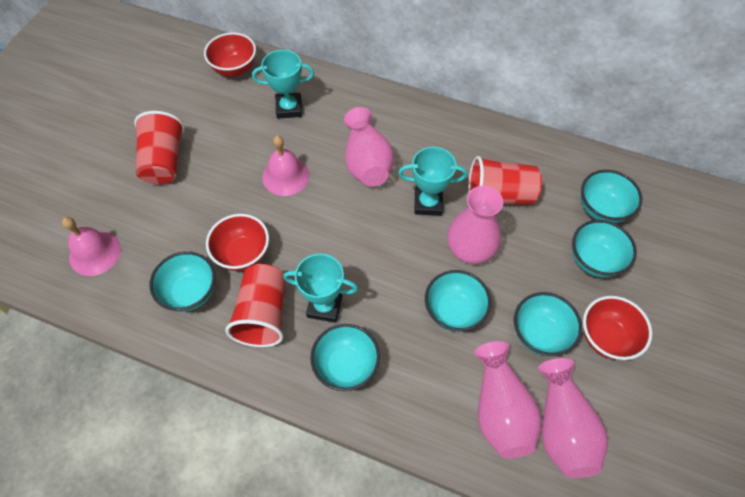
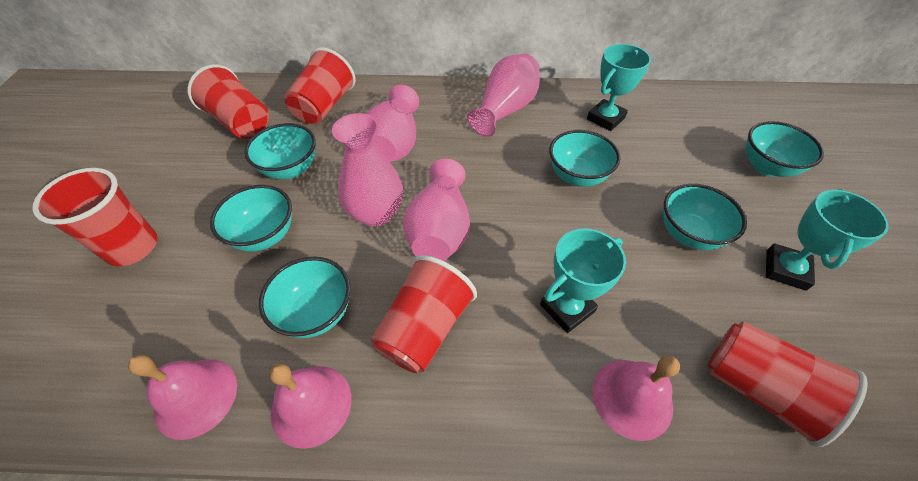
pink bell: [62,217,121,276] [262,135,309,196] = 2 -> [128,355,237,440] [269,363,352,449] [592,356,680,441] = 3
red bowl: [204,32,256,77] [206,214,269,271] [583,296,652,360] = 3 -> none = 0
red cup: [134,111,185,185] [225,264,286,347] [468,156,542,205] = 3 -> [32,168,157,266] [188,64,269,139] [284,47,356,124] [371,255,477,373] [708,321,868,447] = 5

